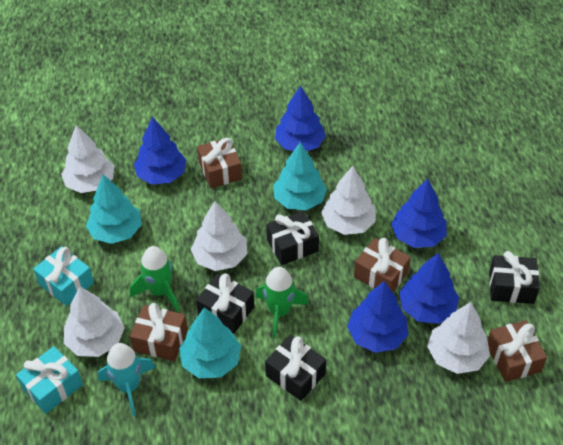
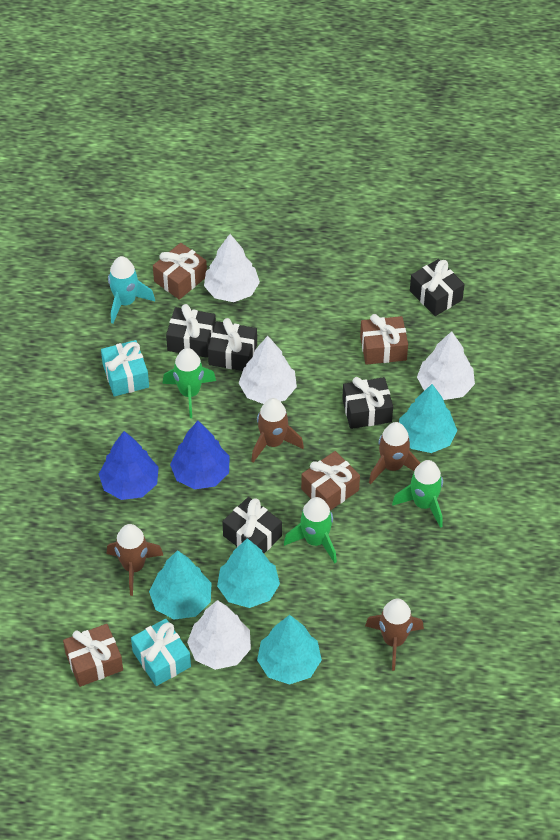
black gift: [196,273,254,334] [265,335,326,401] [266,211,319,265] [489,251,540,304] = 4 -> [166,304,216,358] [208,318,257,371] [222,497,282,553] [342,377,393,429] [410,259,465,316] = 5
blue tree: [134,117,187,184] [275,85,326,151] [347,281,408,353] [391,179,447,248] [399,253,459,324] = 5 -> [99,431,159,500] [170,421,230,489] = 2
brown rocket: none = 0 -> [107,524,163,596] [251,398,304,463] [365,599,424,671] [369,422,420,484] = 4
green rocket: [130,246,179,312] [255,267,309,338] = 2 -> [163,348,216,418] [284,497,337,563] [392,460,443,528] = 3
turquoise tree: [86,174,142,244] [179,307,241,378] [273,142,327,210] = 3 -> [149,550,211,620] [217,538,280,608] [257,615,322,684] [399,384,457,453] = 4
white tree: [61,125,114,193] [64,286,125,357] [191,201,247,271] [321,166,376,235] [427,302,490,374] = 5 -> [187,600,251,670] [204,234,260,302] [239,336,297,404] [417,331,475,400] = 4

